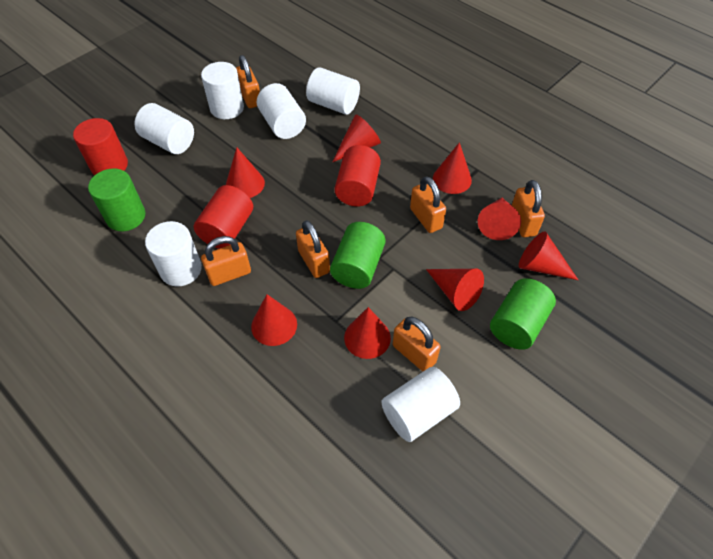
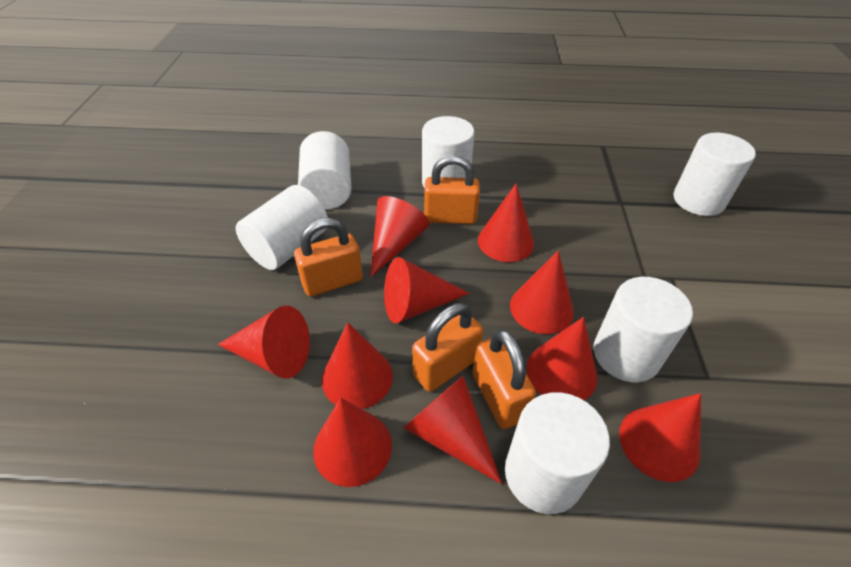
green cylinder: [88,169,145,231] [330,222,386,289] [490,278,556,350] = 3 -> none = 0
orange padlock: [201,236,251,286] [236,55,260,108] [296,220,330,278] [393,317,441,371] [410,176,446,233] [512,180,545,237] = 6 -> [294,218,363,297] [412,303,483,392] [424,155,480,224] [472,329,536,429] = 4
red cone: [226,147,265,198] [251,294,297,346] [332,114,381,162] [344,307,391,359] [426,269,484,311] [433,142,472,194] [478,198,521,240] [519,231,578,280] = 8 -> [218,306,310,379] [313,398,392,487] [322,322,393,409] [370,196,430,277] [384,257,470,323] [404,376,502,484] [478,184,534,262] [510,251,574,334] [527,317,597,400] [619,393,701,482] = 10
red cylinder: [73,118,128,175] [194,185,253,249] [334,145,381,206] = 3 -> none = 0

